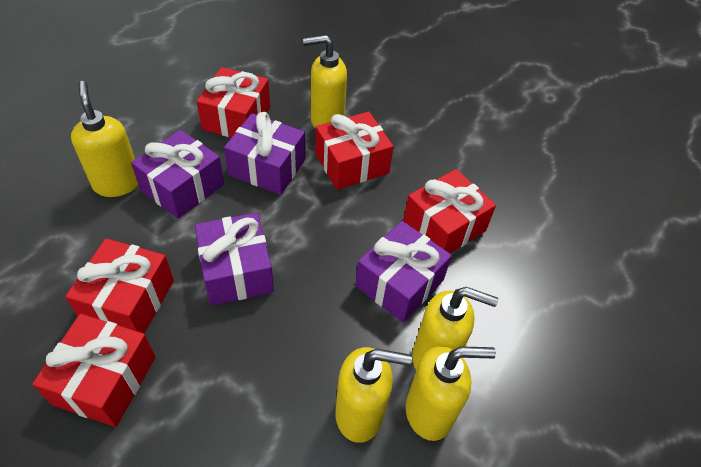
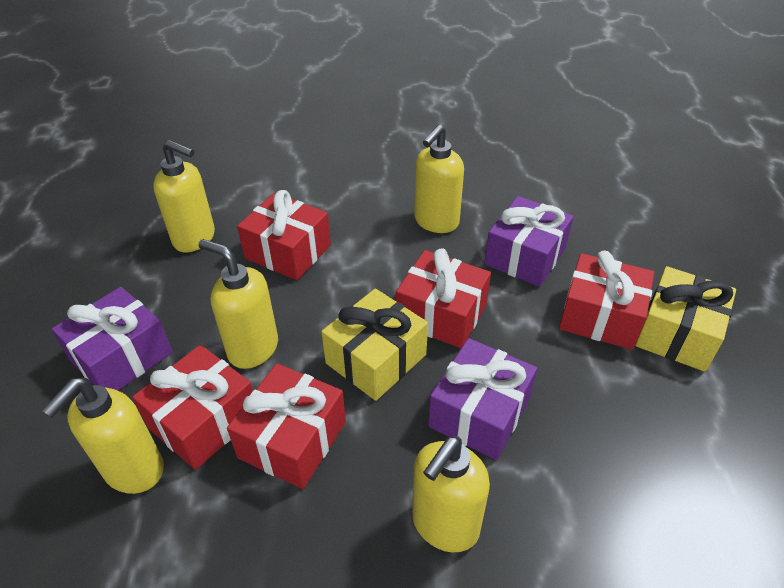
purple gift: [131,130,224,219] [195,213,274,306] [224,112,305,195] [355,221,452,322] = 4 -> [51,287,173,391] [428,338,537,460] [484,196,574,287] = 3
yellow gift: none = 0 -> [321,289,428,401] [635,266,736,372] = 2

